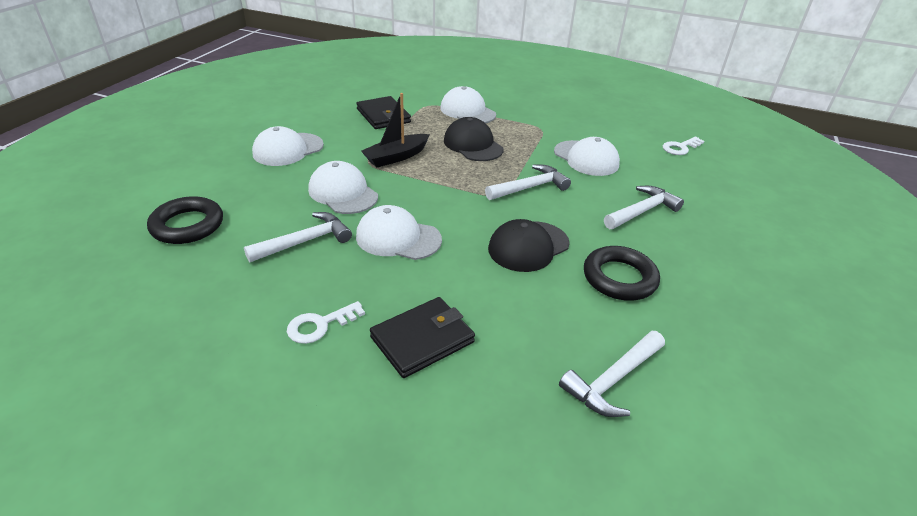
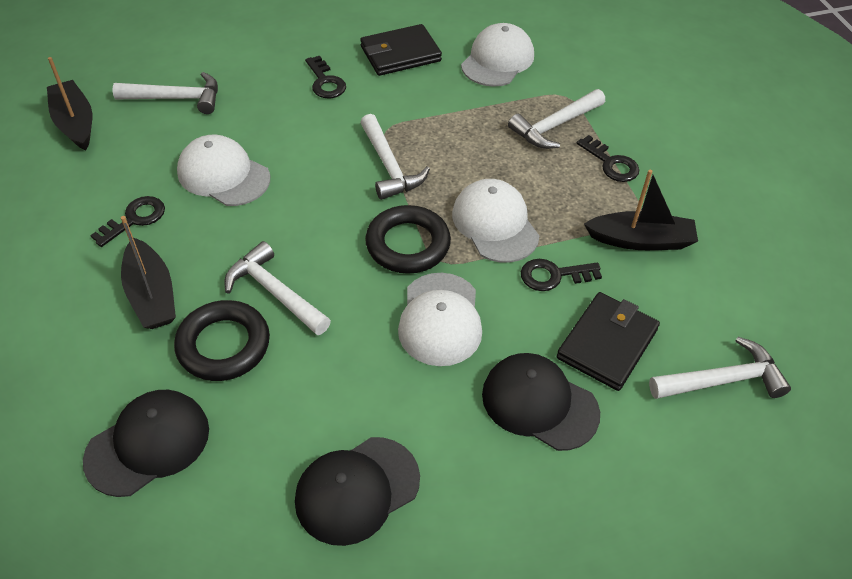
black boat: [361,93,430,167] = 1 -> [47,57,92,150] [121,216,176,329] [584,170,698,250] = 3
black cap: [444,117,504,161] [488,219,570,272] = 2 -> [83,390,209,497] [295,437,420,546] [482,353,600,451] = 3
black key: none = 0 -> [90,196,165,247] [305,56,346,98] [521,259,602,291] [577,135,639,182] = 4
white cap: [252,126,324,166] [308,161,378,214] [356,205,442,260] [440,86,496,123] [554,137,620,176] = 5 -> [177,135,270,206] [398,273,482,366] [452,179,539,263] [461,23,534,87] = 4
white hammer: [244,212,352,262] [485,164,571,200] [559,331,665,417] [604,186,684,229] = 4 -> [113,72,218,114] [225,241,331,335] [360,114,430,200] [508,89,605,149] [649,337,791,399] = 5
white key: [287,301,365,344] [663,137,704,155] = 2 -> none = 0

